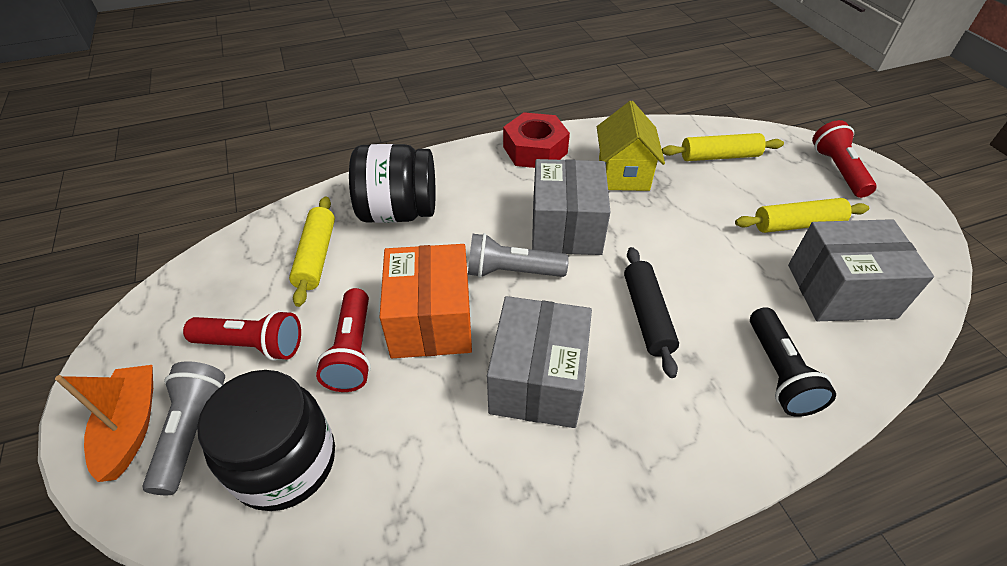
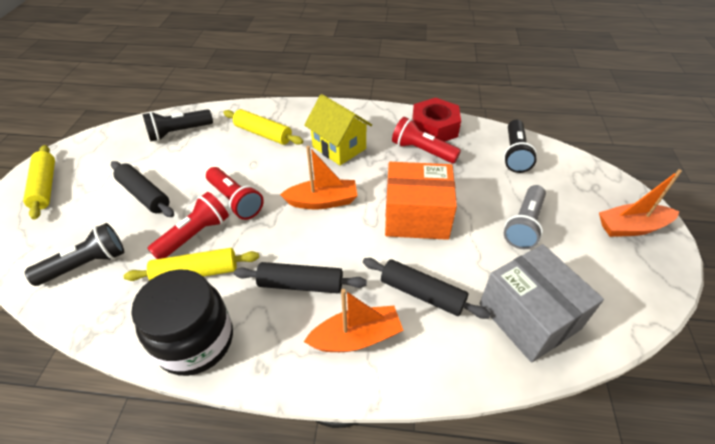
black flashlight: [750,307,836,417] = 1 -> [25,223,124,286] [142,109,213,142] [503,120,537,173] = 3
black jar: [197,370,335,511] [349,144,436,223] = 2 -> [131,269,233,376] = 1
black rolling pin: [624,247,679,378] = 1 -> [111,161,174,217] [234,262,367,293] [363,258,491,319] = 3
grey box: [487,296,592,428] [532,159,611,255] [788,219,934,321] = 3 -> [479,244,604,363] = 1
grey flashlight: [142,361,225,495] [468,233,569,278] = 2 -> [504,185,546,249] = 1
orange boat: [55,365,153,482] = 1 -> [280,145,358,209] [304,289,404,352] [599,169,682,237] = 3

